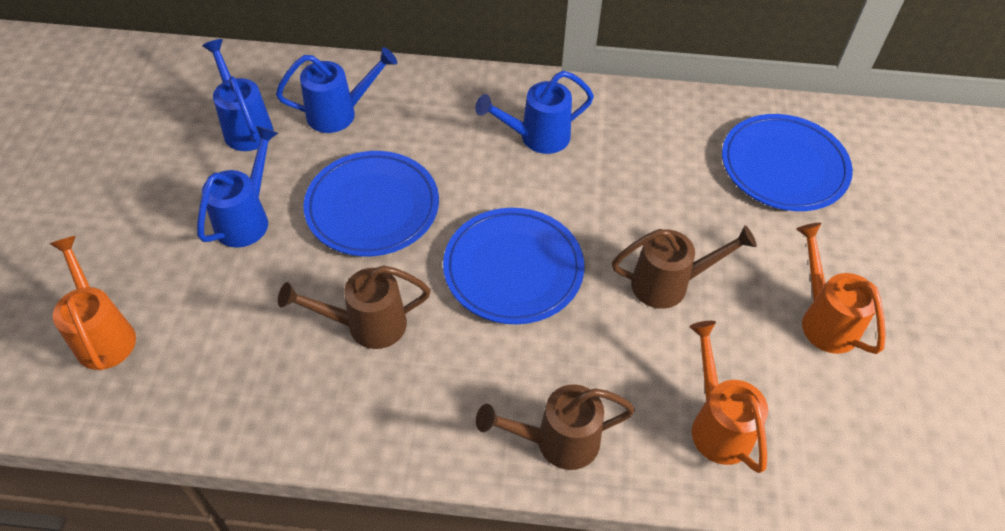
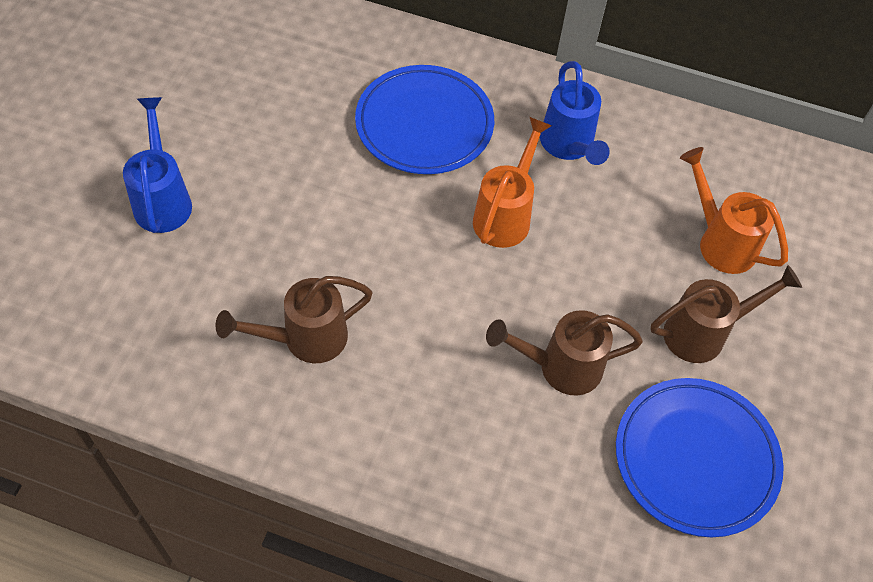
blue plate: [303,151,439,256] [443,208,584,324] [722,114,853,211] = 3 -> [355,65,494,174] [616,378,784,537] = 2
blue watering can: [197,126,278,248] [202,39,273,151] [276,47,397,133] [475,71,594,154] = 4 -> [123,97,192,233] [540,61,610,165] = 2
orange watering can: [50,236,136,370] [689,321,768,473] [796,223,886,354] = 3 -> [473,117,552,248] [680,147,788,274] = 2

